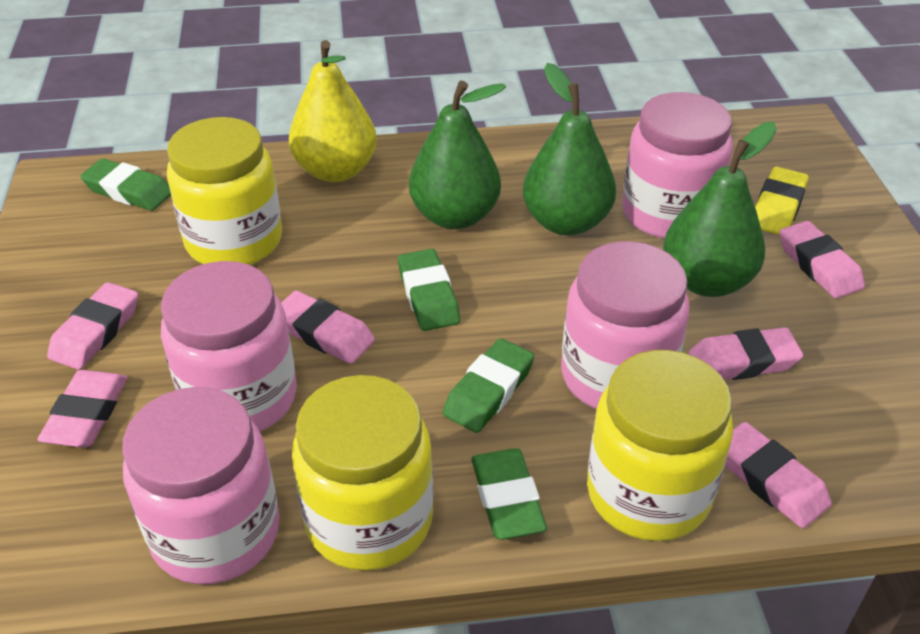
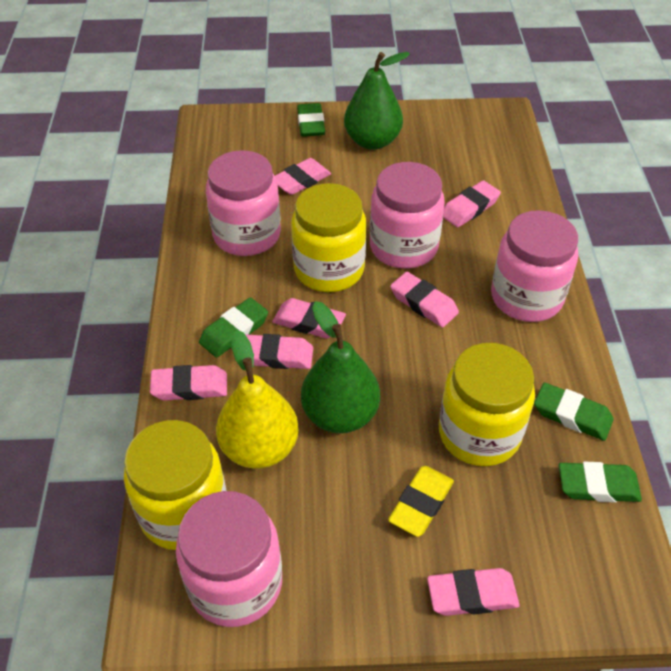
green pear: [409,81,506,229] [523,63,616,236] [663,122,777,297] = 3 -> [301,301,380,433] [344,52,410,150] = 2
pink eraser: [37,370,128,447] [47,282,138,370] [281,291,375,364] [688,327,803,380] [725,422,832,528] [779,221,865,299] = 6 -> [150,365,227,401] [245,334,313,369] [272,298,346,338] [275,158,331,195] [390,272,459,327] [427,568,519,616] [443,180,501,227] = 7

